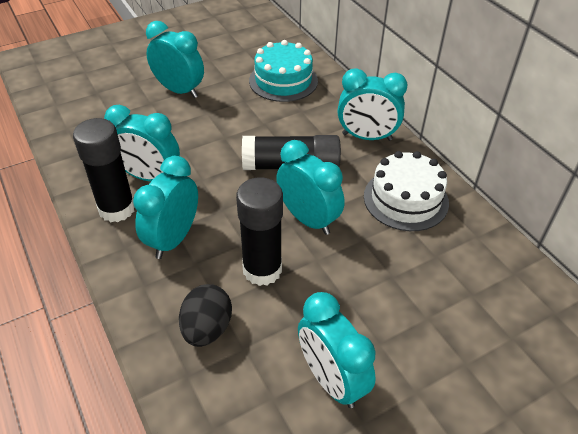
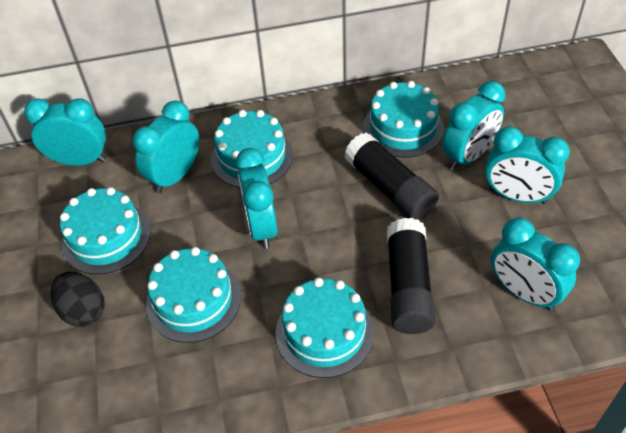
black glue stick: [73,118,135,222] [236,177,283,286] [242,135,341,170] = 3 -> [344,133,439,220] [386,218,436,334] = 2
turquoise cake: [249,40,318,102] = 1 -> [60,187,151,275] [146,247,241,343] [211,110,293,188] [276,278,374,378] [363,81,444,158] = 5
white cake: [364,151,449,231] = 1 -> none = 0

